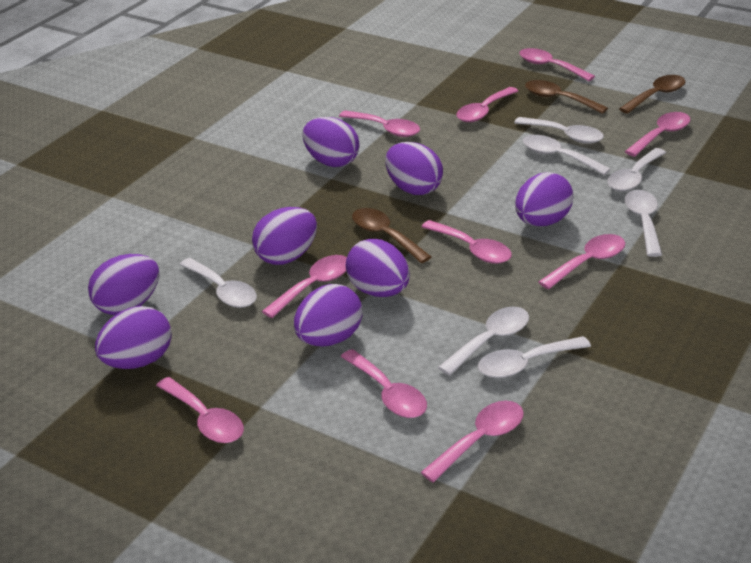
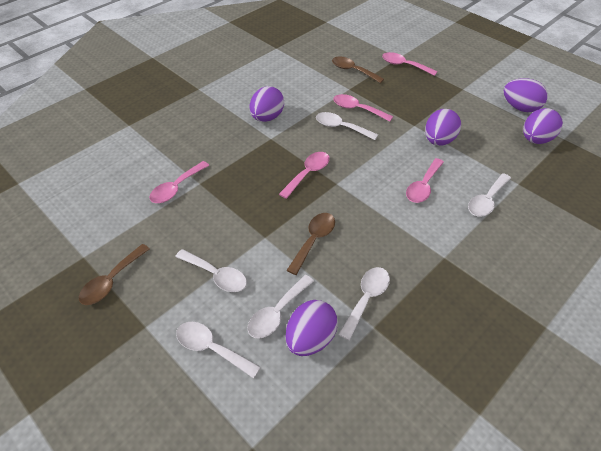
pink spoon: [156,377,244,443] [262,255,347,318] [339,110,420,137] [340,349,427,418] [421,220,512,264] [421,401,524,482] [456,87,518,122] [519,48,595,81] [539,234,625,290] [625,112,691,157] = 10 -> [149,161,209,203] [279,152,330,199] [333,94,393,122] [382,52,438,76] [406,158,444,203] = 5
purple egg: [88,254,159,315] [95,306,172,369] [252,207,317,265] [294,284,363,346] [302,117,359,167] [345,239,410,297] [385,142,443,195] [515,172,573,226] = 8 -> [250,86,284,122] [286,300,338,356] [425,109,461,146] [504,78,548,112] [523,108,563,144] = 5
white spoon: [179,258,257,308] [438,306,529,376] [478,336,591,378] [514,117,604,144] [523,135,611,175] [607,148,666,192] [625,190,662,257] = 7 -> [175,249,247,292] [176,322,261,379] [247,275,314,338] [316,112,378,140] [338,267,390,341] [468,173,511,217] = 6

